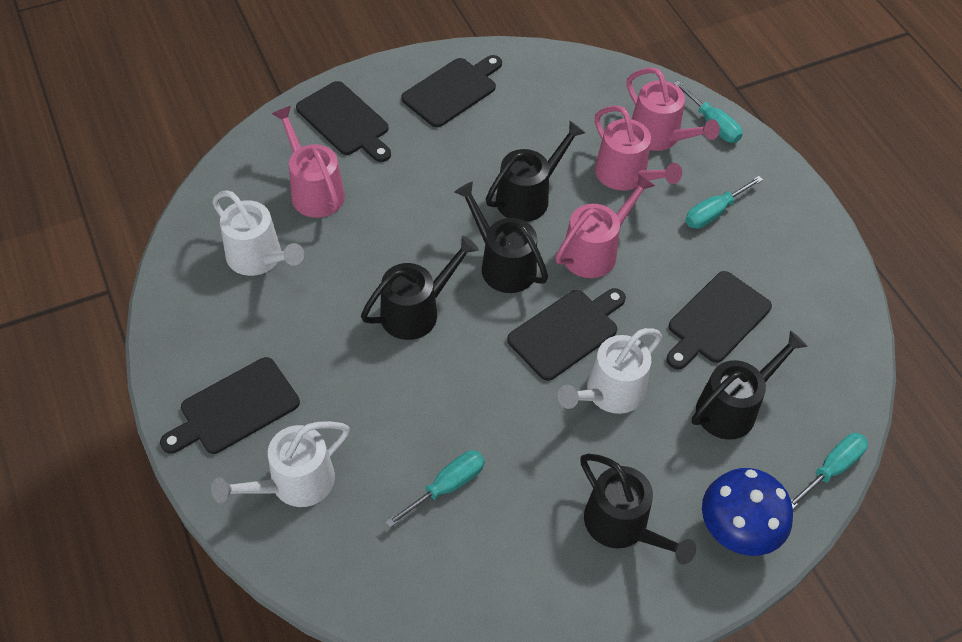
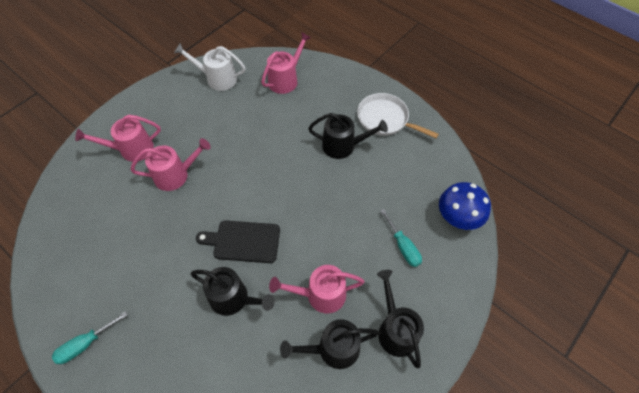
black cutting board: [160,357,300,454] [296,81,391,162] [401,55,502,127] [507,288,626,381] [666,271,772,369] = 5 -> [196,220,280,263] = 1
black watering can: [361,236,479,340] [455,181,548,293] [486,120,585,222] [580,454,696,564] [692,331,808,439] = 5 -> [190,267,275,316] [280,319,379,369] [308,113,388,159] [377,270,424,368] = 4
turquoise screwdriver: [385,450,485,528] [674,81,743,143] [685,176,763,229] [791,433,868,509] = 4 -> [52,311,128,364] [380,209,422,267] = 2
white pan: none = 0 -> [357,93,439,138] = 1
white watering can: [211,421,350,507] [212,190,304,276] [558,328,662,414] = 3 -> [174,43,246,91] = 1

